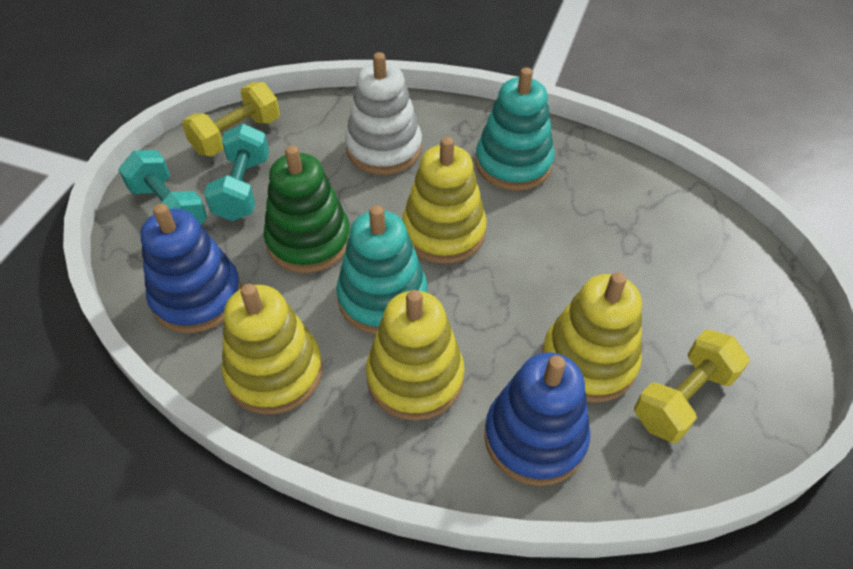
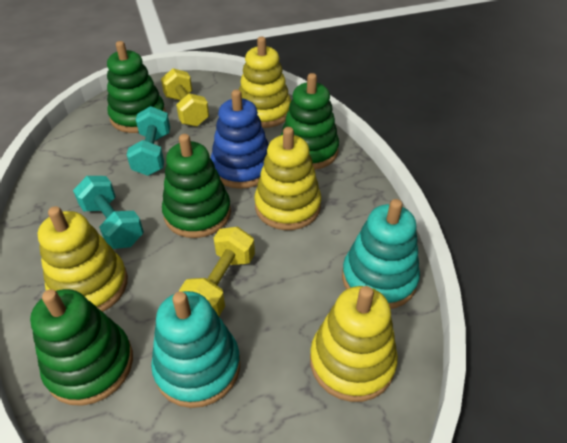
blue stacking toy: [140,204,242,333] [484,352,590,486] = 2 -> [211,90,269,189] = 1
green stacking toy: [264,145,350,273] = 1 -> [30,289,133,406] [107,41,166,133] [162,134,231,238] [281,73,339,170] = 4
white stacking toy: [345,52,422,175] = 1 -> none = 0

